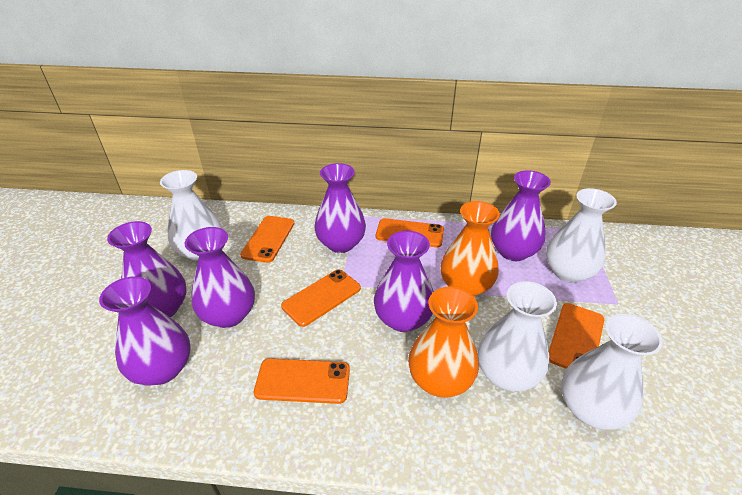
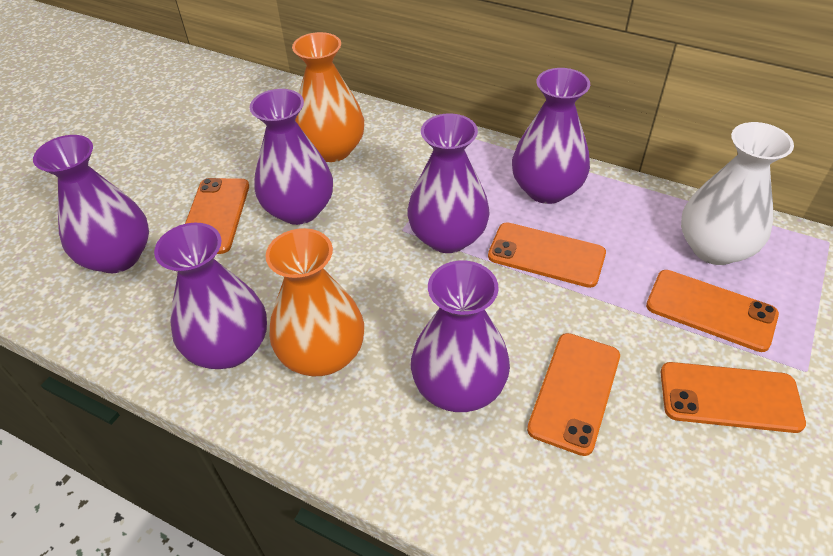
white vase: [160,170,223,261] [478,281,557,391] [546,188,617,283] [561,314,663,430] = 4 -> [681,122,794,265] = 1

